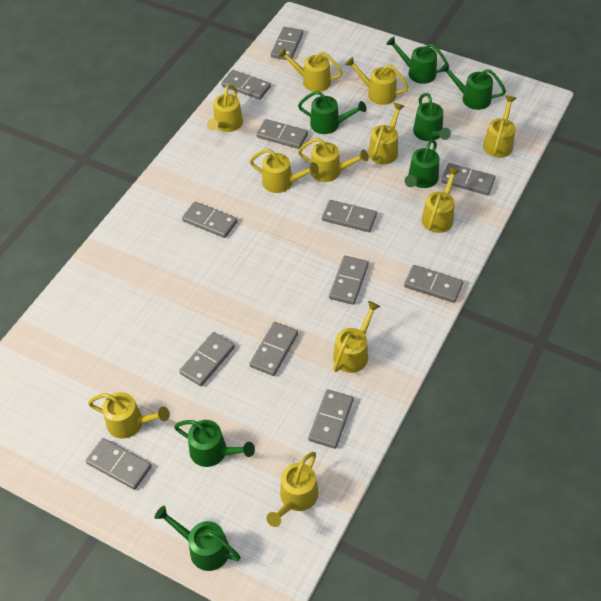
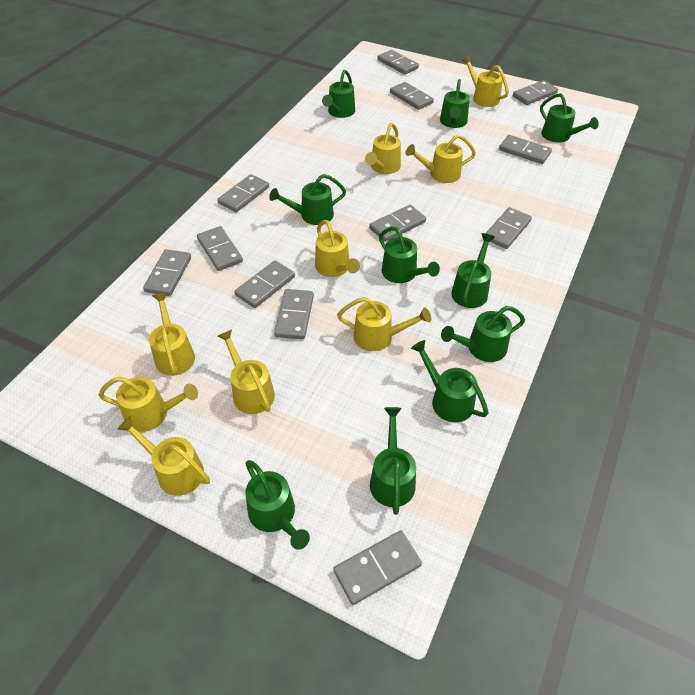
green watering can: [154,506,241,571] [174,420,255,467] [298,91,367,134] [386,37,449,84] [405,139,439,188] [413,93,451,141] [440,63,506,110] = 7 -> [245,460,310,550] [269,174,346,225] [322,70,355,118] [370,407,416,515] [379,227,440,283] [411,340,489,422] [440,79,470,128] [441,306,525,362] [451,233,495,308] [540,93,599,143] = 10
yellow watering can: [88,392,170,439] [207,84,243,132] [250,149,319,193] [267,452,318,527] [278,47,343,92] [298,138,369,182] [333,301,381,373] [345,57,408,105] [368,103,405,164] [422,167,460,233] [483,96,516,158] = 11 -> [99,376,198,432] [117,416,210,496] [149,292,195,376] [218,330,275,414] [315,220,360,277] [337,297,431,351] [365,123,401,174] [406,134,476,183] [462,55,509,107] = 9

